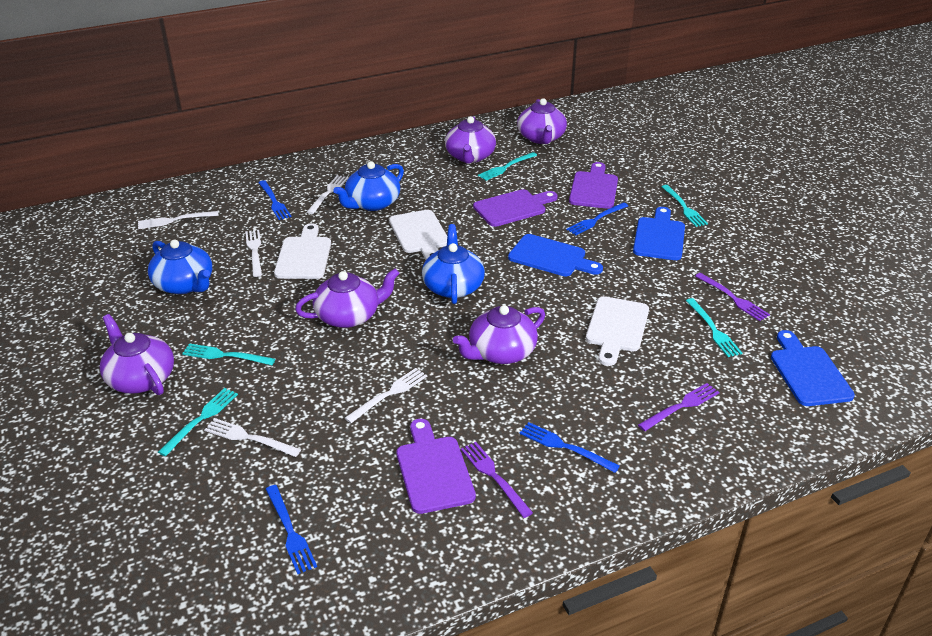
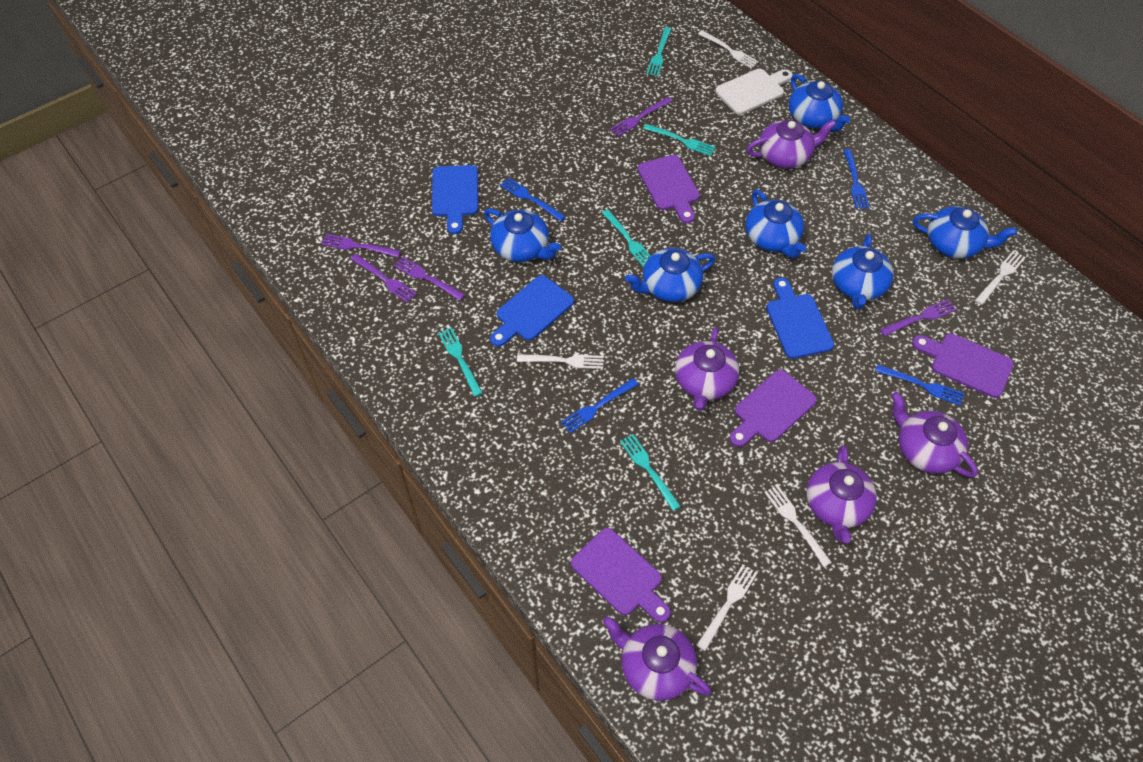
blue teapot: [148,240,212,294] [333,161,404,211] [422,224,485,304] = 3 -> [484,208,561,262] [625,248,715,302] [745,190,806,258] [789,74,850,132] [832,234,894,309] [913,206,1017,258] = 6
purple cutting board: [397,419,476,514] [473,189,558,227] [569,162,618,209] = 3 -> [571,528,671,623] [637,155,700,223] [729,370,817,447] [912,334,1014,398] = 4
purple fork: [461,442,533,518] [638,383,720,431] [695,273,770,321] = 3 -> [321,234,401,257] [350,254,417,303] [394,256,465,301] [610,97,672,137] [880,299,957,336] = 5
white cutting board: [274,223,331,279] [389,210,447,260] [586,296,649,366] = 3 -> [715,69,793,115] = 1

